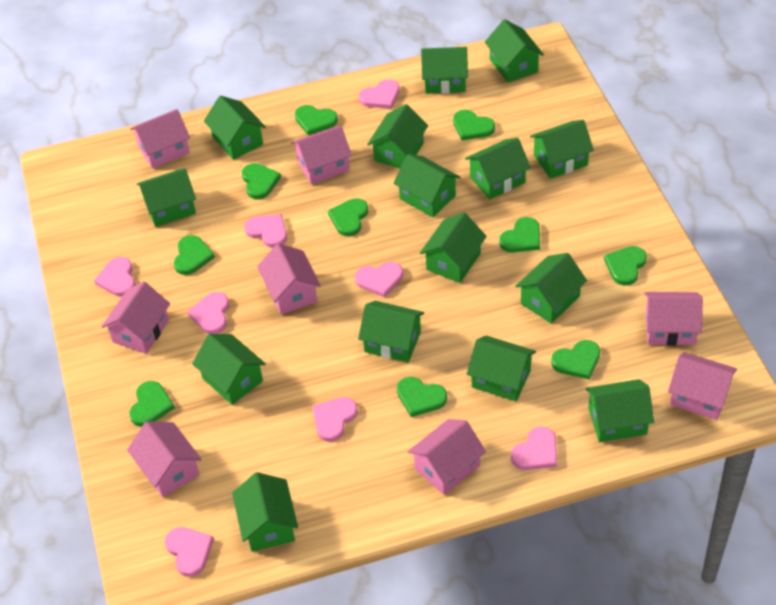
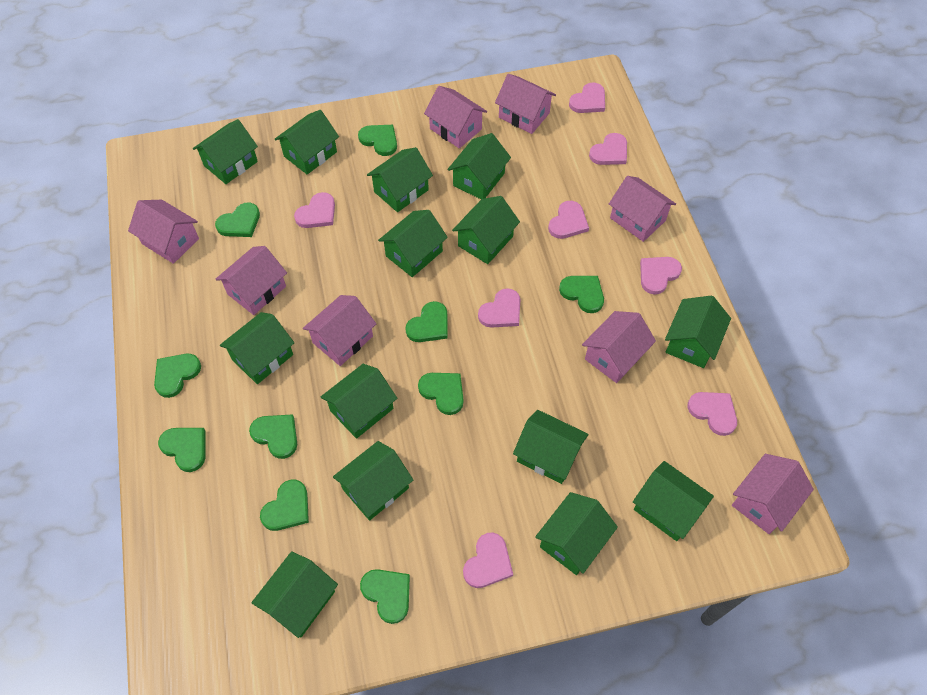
green house: [137,168,196,227] [192,334,266,405] [204,96,266,160] [232,472,298,552] [358,301,424,362] [367,104,428,169] [393,154,460,217] [420,212,487,283] [421,47,468,94] [465,138,531,199] [467,335,536,401] [485,19,544,83] [515,253,587,324] [530,120,594,179] [586,379,654,442] = 15 -> [193,119,258,184] [220,312,294,384] [251,551,338,638] [275,110,339,174] [321,364,397,439] [333,441,413,521] [367,147,433,212] [378,210,448,277] [447,133,511,199] [452,196,520,264] [513,410,588,484] [535,492,618,575] [633,461,714,541] [665,295,731,368] = 14

